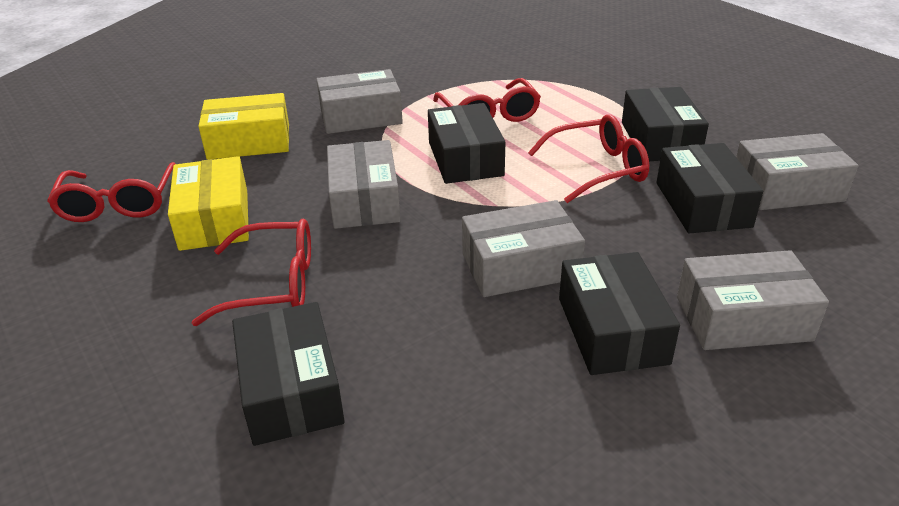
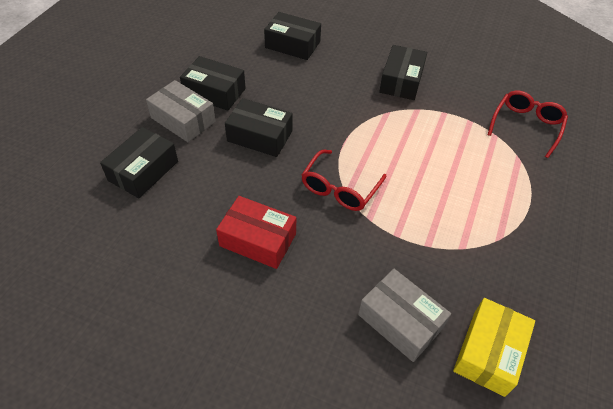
grey box: [316,69,403,134] [327,140,401,229] [462,200,585,297] [677,250,829,350] [736,133,858,210] = 5 -> [146,80,216,142] [358,269,451,362] = 2
red box: none = 0 -> [216,196,296,269] = 1
red glasses: [47,162,176,222] [192,219,311,326] [433,78,541,122] [528,114,649,203] = 4 -> [301,150,386,211] [488,91,568,158] = 2
yellow box: [168,156,249,251] [198,93,289,160] = 2 -> [453,298,535,397] = 1

